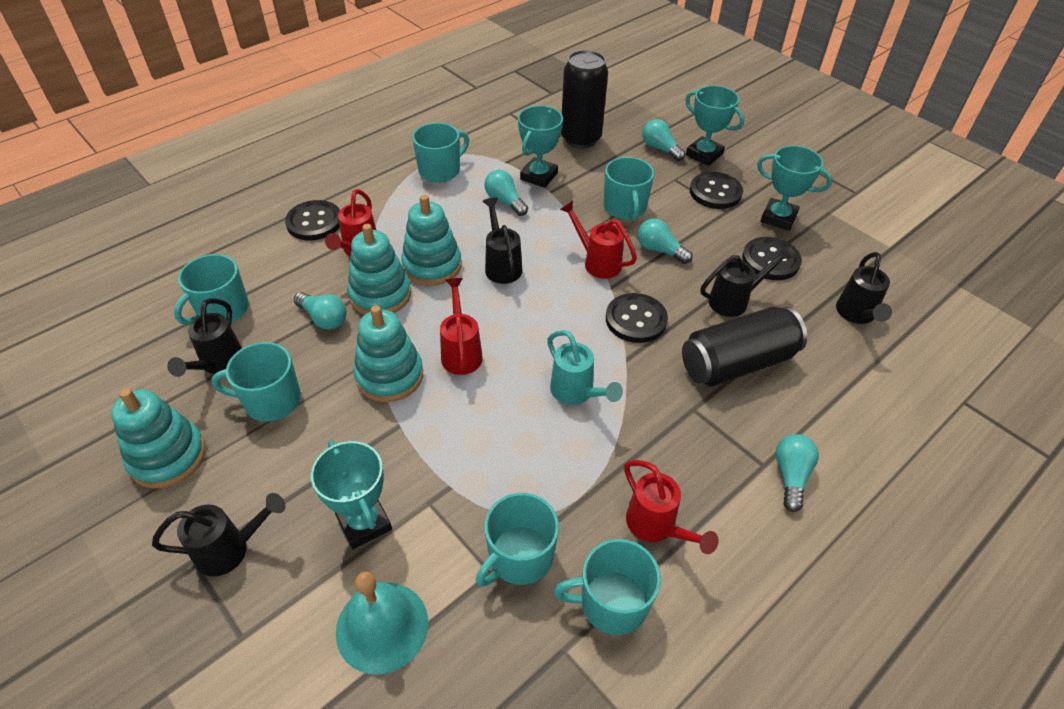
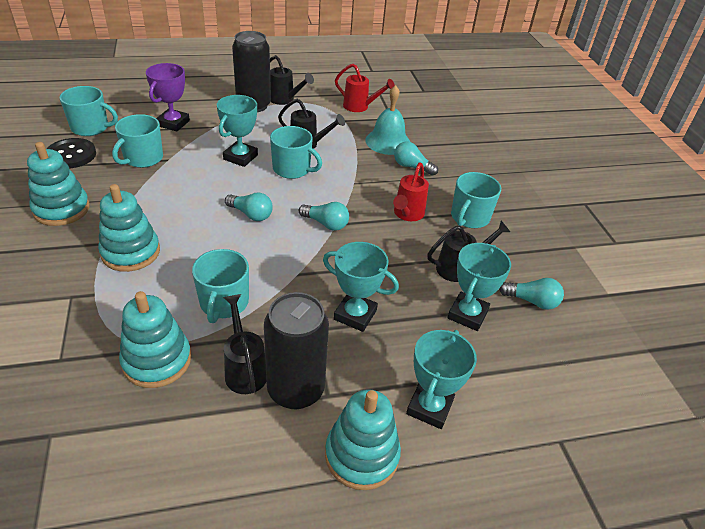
black button: [285,200,340,240] [606,293,668,343] [690,172,743,209] [742,237,802,280] = 4 -> [47,138,96,169] = 1
black watering can: [152,493,286,577] [167,298,242,377] [483,197,522,284] [701,246,792,317] [836,252,892,324] = 5 -> [223,294,266,394] [270,55,314,105] [278,99,345,149] [427,221,510,282] = 4
purple trophy: none = 0 -> [146,63,190,131] = 1
red watering can: [325,189,376,256] [440,278,483,375] [560,200,637,279] [624,460,719,554] = 4 -> [335,64,395,112] [393,162,429,221] = 2
turquoise light bulb: [294,292,347,330] [484,170,528,216] [638,218,693,264] [642,119,686,161] [775,434,819,512] = 5 -> [225,193,273,221] [298,202,349,231] [394,141,438,176] [499,278,564,310] = 4
turquoise mug: [174,254,249,325] [212,342,301,421] [412,122,469,182] [476,493,559,587] [554,539,661,635] [603,157,654,221] = 6 -> [59,86,118,136] [112,114,163,168] [192,249,249,323] [270,126,322,179] [451,172,501,228] = 5
turquoise watering can: [547,330,623,405] = 1 -> none = 0

